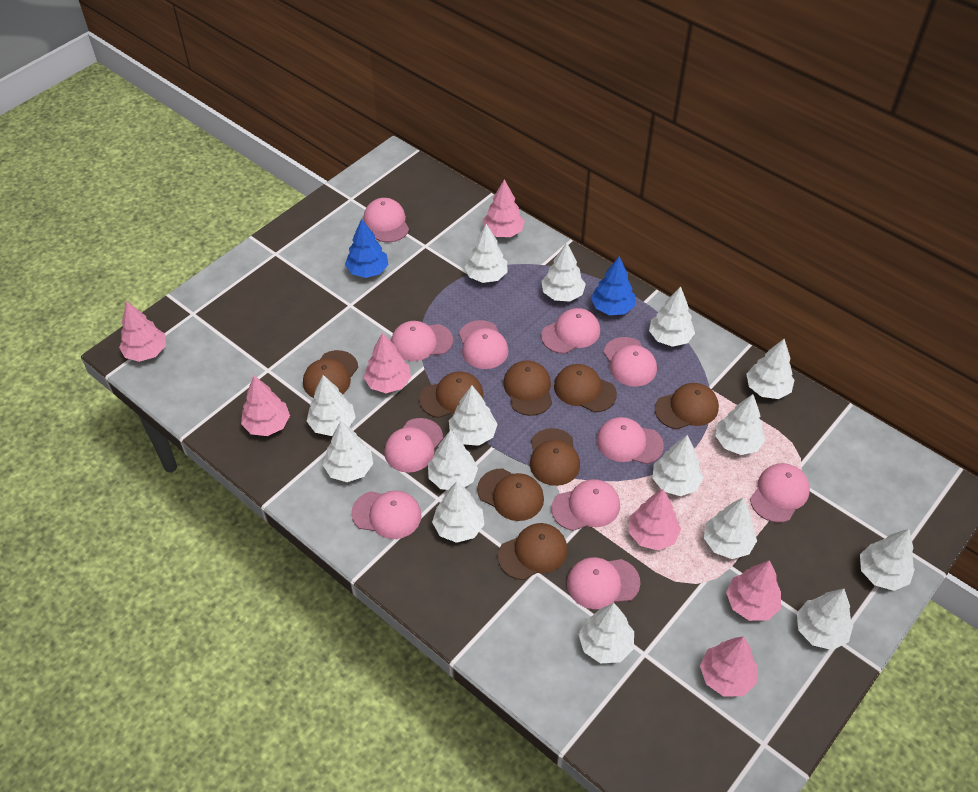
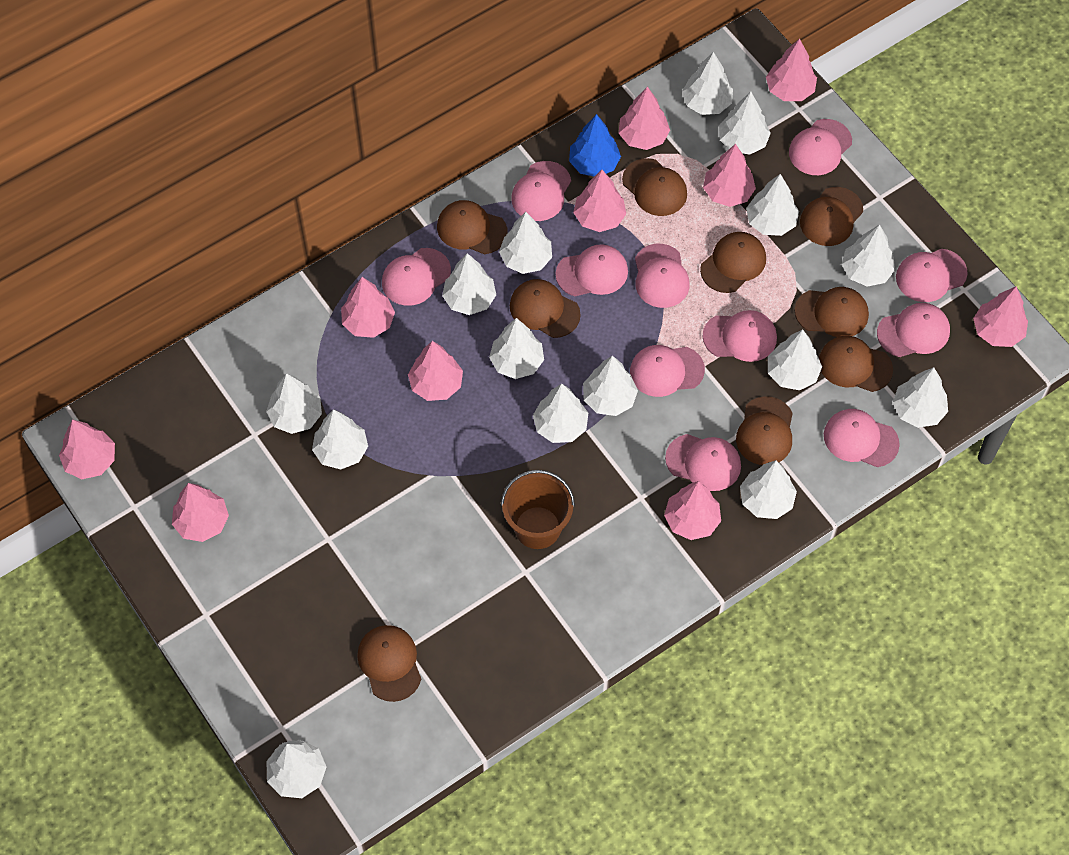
blue tree: [345,219,389,278] [591,256,635,315] = 2 -> [569,114,621,176] = 1
brown bucket: none = 0 -> [501,470,575,549] = 1
brown cap: [303,350,358,398] [419,372,483,418] [477,468,544,521] [498,523,568,580] [503,361,552,416] [530,428,580,486] [554,364,617,412] [655,383,719,429] = 8 -> [357,625,421,702] [437,200,508,254] [510,279,581,338] [622,158,687,216] [700,232,766,293] [736,396,793,465] [795,287,869,337] [800,187,863,246] [819,336,893,392] = 9
pink tree: [119,301,166,362] [241,376,290,436] [364,332,411,393] [483,179,525,237] [629,489,681,551] [700,636,757,697] [726,560,781,621] = 7 -> [59,419,115,479] [172,483,229,542] [341,277,395,338] [408,341,463,401] [573,170,626,232] [619,86,670,150] [664,481,721,540] [703,144,756,207] [766,39,817,101] [973,286,1028,347] = 10

